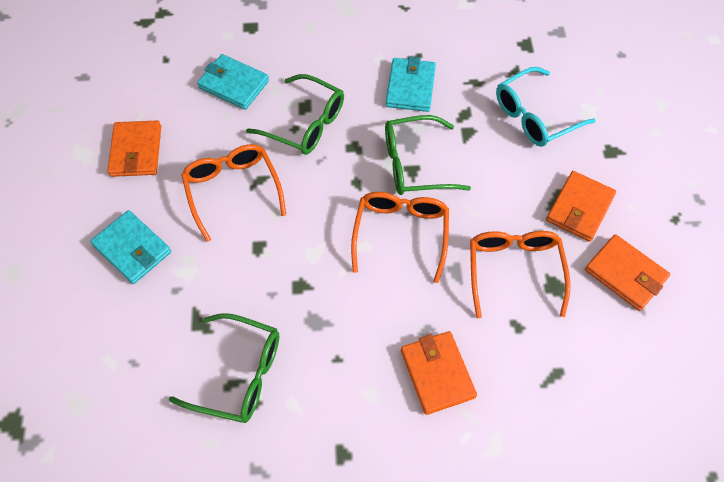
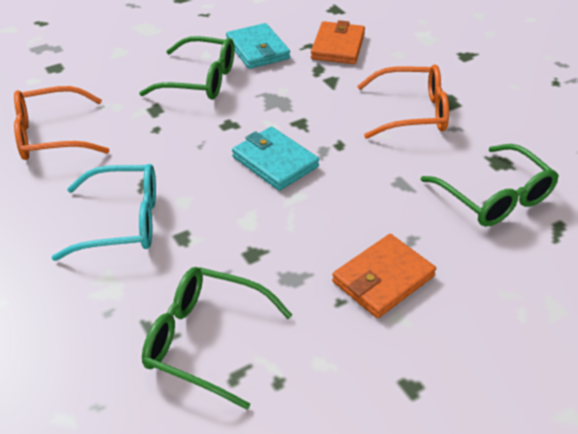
orange glasses: [181,144,286,242] [351,192,449,283] [470,231,571,318] = 3 -> [14,86,110,160] [357,64,449,139] = 2
orange wallet: [107,120,161,177] [401,331,477,415] [546,171,616,242] [585,234,670,311] = 4 -> [311,20,365,64] [332,234,436,318] = 2
turquoise wallet: [90,210,171,284] [197,54,269,110] [386,57,436,112] = 3 -> [226,23,290,69] [232,127,319,191] = 2

